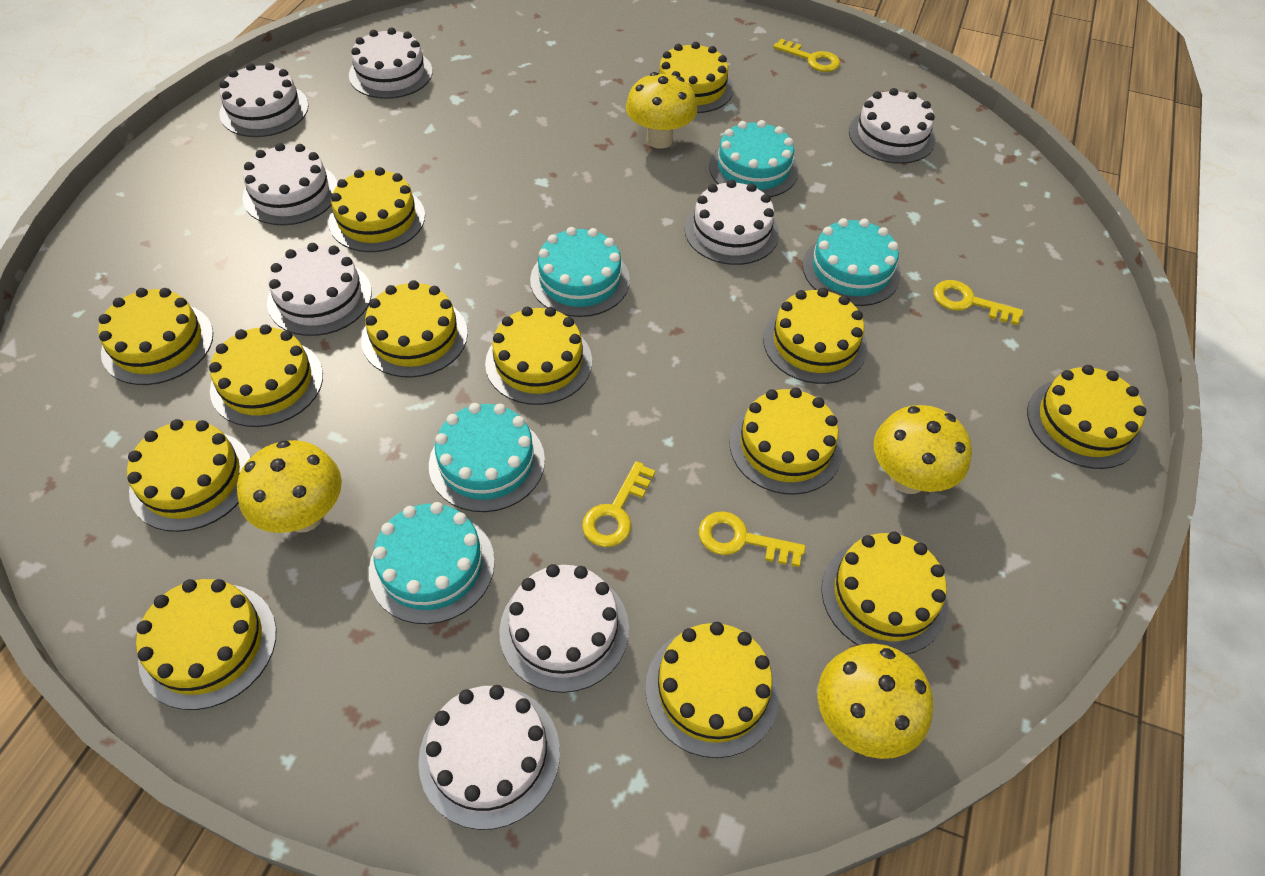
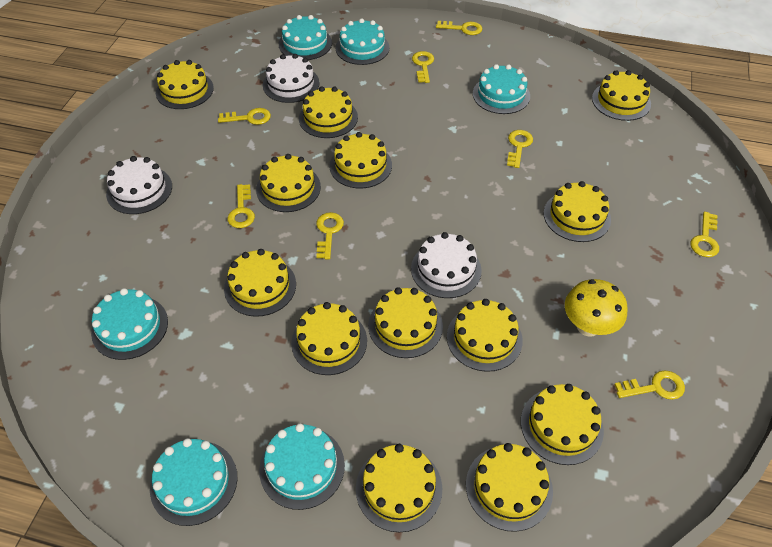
turquoise cake: [369,502,495,624] [429,403,545,512] [530,227,630,317] [709,120,799,197] [803,218,901,306] = 5 -> [91,288,168,360] [150,438,237,526] [259,423,345,510] [279,15,332,60] [336,18,389,65] [473,64,530,114] = 6
white cake: [219,63,309,137] [242,143,337,225] [267,243,372,336] [349,27,433,99] [418,685,560,830] [499,564,629,693] [685,180,779,265] [849,88,936,164] = 8 -> [106,156,172,214] [263,54,319,103] [411,232,482,298] = 3
yellow key: [582,461,655,547] [699,511,806,567] [773,39,840,72] [934,280,1023,325] = 4 -> [218,108,271,125] [228,184,255,228] [316,212,344,259] [412,51,434,83] [436,21,482,35] [507,130,533,168] [614,370,685,400] [690,212,719,257] = 8
yellow mushroom: [237,440,342,533] [626,72,697,149] [818,643,933,759] [874,405,972,494] = 4 -> [565,279,628,337] = 1

